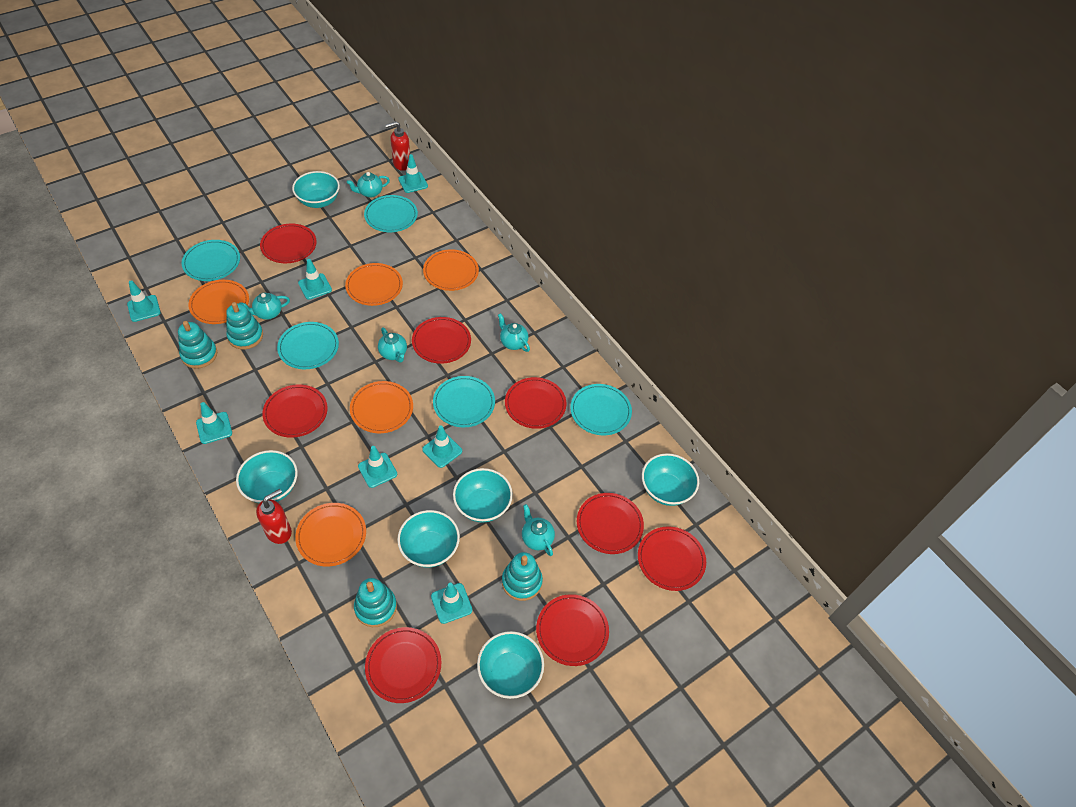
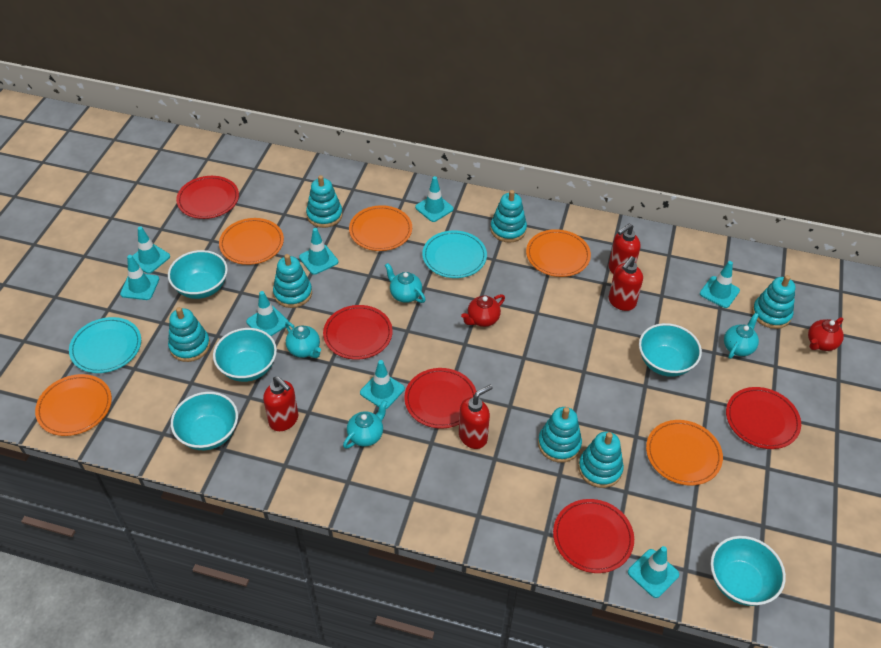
red plate: [260,223,317,263] [262,384,328,438] [365,627,441,703] [412,317,471,364] [505,377,567,429] [536,594,609,666] [577,493,644,554] [638,526,706,591] = 8 -> [176,176,239,219] [323,305,393,360] [404,368,476,429] [553,499,634,573] [726,387,801,449] = 5
red soap dispenser: [256,489,292,544] [385,121,410,171] = 2 -> [263,376,298,431] [459,384,493,449] [609,223,641,275] [609,256,643,311] = 4
red teapot: none = 0 -> [461,294,505,327] [808,317,844,351] = 2
turquoise bowl: [236,450,298,503] [292,171,340,208] [397,510,460,568] [453,468,513,523] [477,631,544,699] [642,453,699,506] = 6 -> [168,250,228,299] [171,392,238,450] [213,328,277,382] [639,323,702,377] [710,536,786,606] = 5
turquoise plate: [182,240,240,281] [277,322,339,369] [364,195,418,232] [433,376,495,427] [570,384,632,435] = 5 -> [69,317,141,373] [422,230,487,278] = 2
turquoise stacking toy: [178,321,217,368] [226,302,263,349] [354,578,397,627] [502,552,543,601] = 4 -> [168,307,210,362] [273,254,312,308] [306,175,343,228] [490,190,527,243] [538,407,582,463] [578,432,624,488] [752,275,795,329] = 7
turquoise teapot: [239,293,290,320] [347,172,390,198] [378,327,407,363] [498,313,530,352] [522,504,555,556] = 5 -> [285,322,321,358] [343,400,388,449] [385,263,426,303] [724,313,759,359] = 4
turquoise traffic cone: [127,280,161,322] [196,402,232,444] [298,259,332,299] [358,446,397,488] [398,154,428,193] [422,425,462,468] [431,583,472,624] = 7 -> [120,255,159,300] [133,226,170,273] [246,291,289,336] [299,228,338,275] [360,360,405,409] [415,176,454,222] [628,546,679,598] [700,261,740,308] = 8

